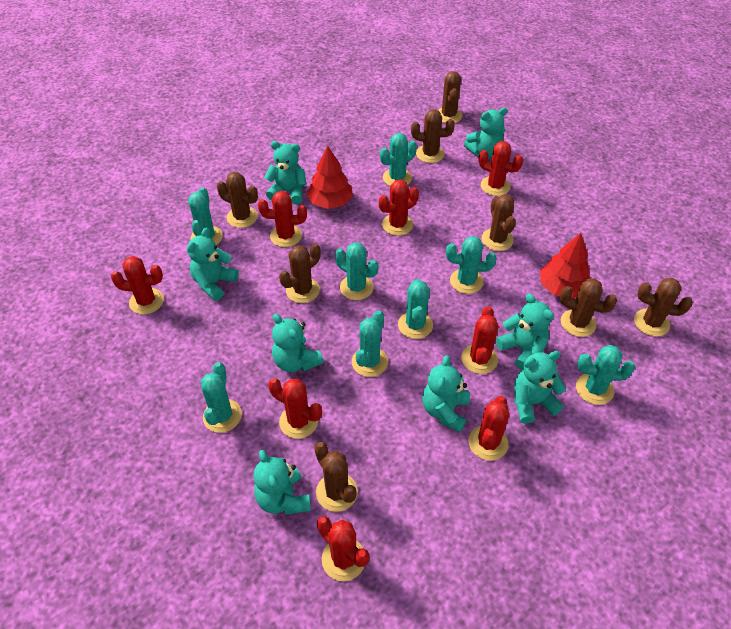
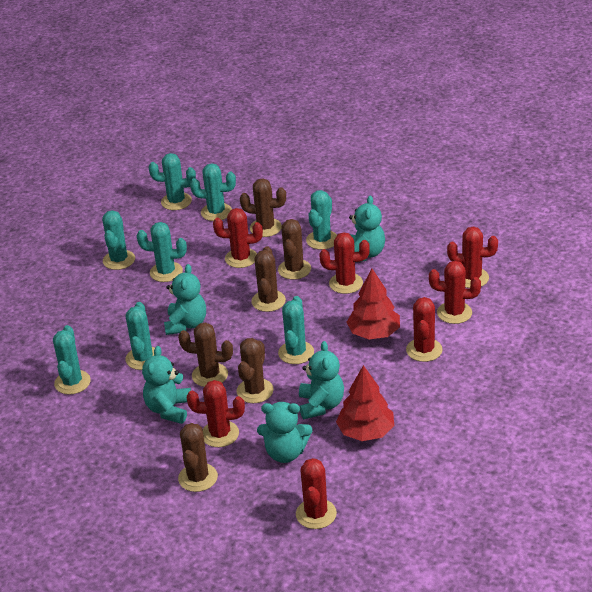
brown cactus: [217,172,258,228] [279,243,321,303] [314,442,358,512] [411,109,455,163] [438,71,462,123] [482,194,516,251] [560,278,617,337] [634,278,692,336] = 8 -> [178,322,233,387] [178,423,218,492] [236,338,274,403] [240,178,286,237] [251,246,286,312] [278,219,311,280] = 6
red cactus: [111,256,164,315] [258,191,307,247] [268,378,322,439] [317,516,369,581] [379,179,419,236] [461,306,499,374] [468,396,509,461] [479,141,523,196] = 8 -> [187,380,245,447] [213,208,263,268] [296,458,337,529] [319,232,370,294] [406,297,443,362] [429,261,481,324] [447,227,498,288] = 7
turquoise teddy bear: [187,227,239,301] [253,450,311,515] [264,141,307,204] [272,314,324,372] [422,355,470,432] [464,107,507,158] [496,293,554,370] [514,351,566,424] = 8 -> [142,346,191,424] [164,264,206,335] [257,402,312,463] [299,341,344,419] [349,195,385,262] = 5

